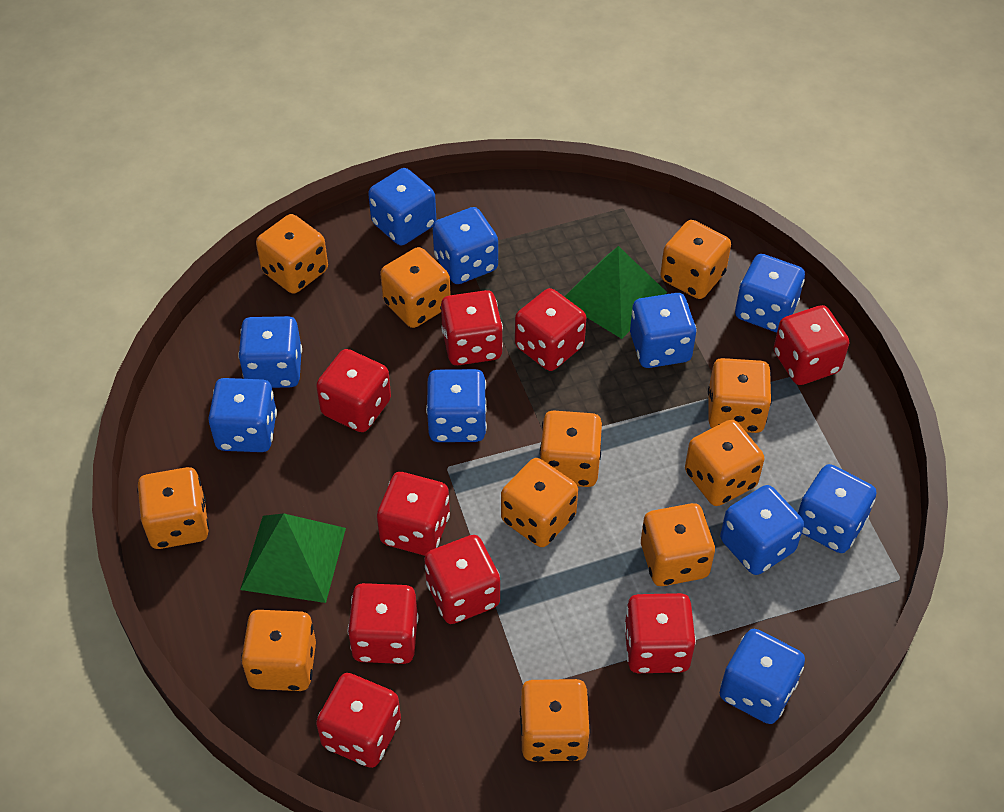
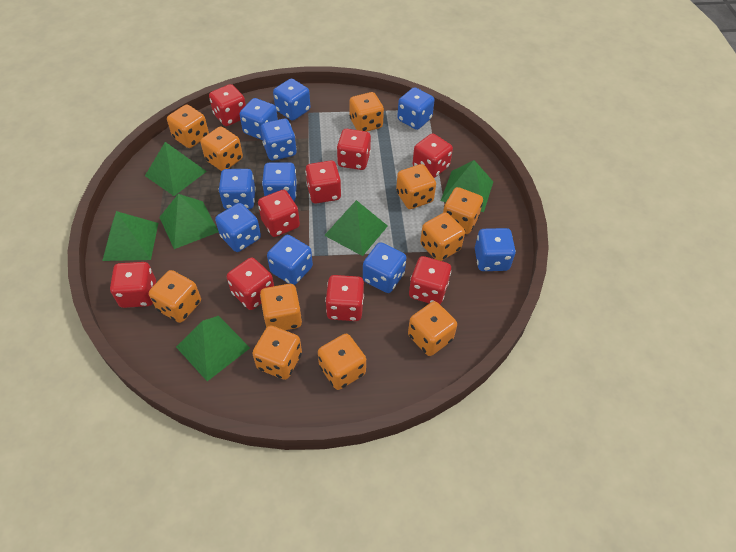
green pyramid: [240,513,346,603] [564,246,667,339] = 2 -> [102,211,158,261] [145,142,207,196] [159,194,219,249] [176,316,250,381] [324,200,388,256] [441,160,493,212] = 6

